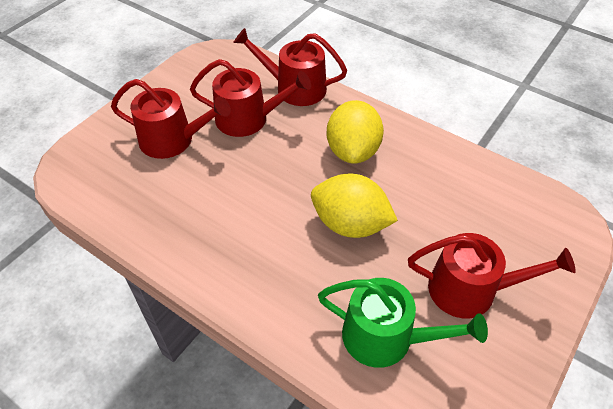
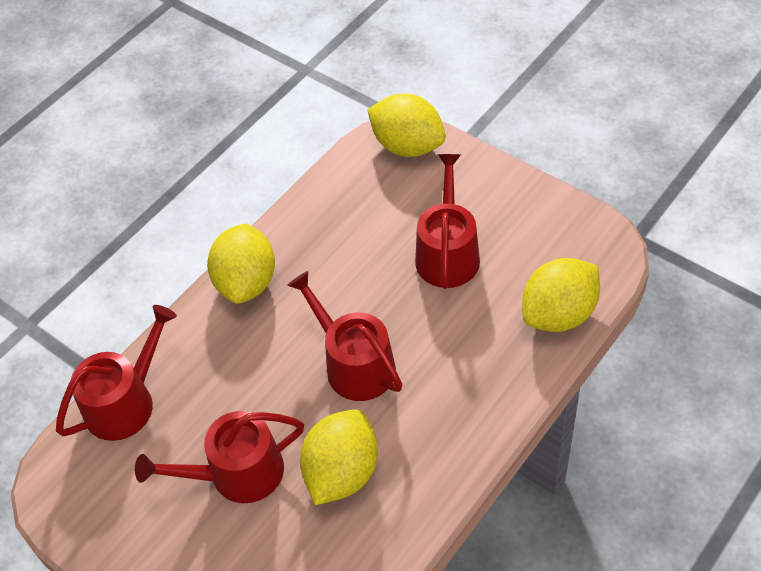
green watering can: [318,278,488,368] = 1 -> none = 0
yellow lemon: [311,173,398,238] [327,100,384,164] = 2 -> [207,224,275,304] [300,410,378,505] [367,94,446,157] [522,258,600,332] = 4

